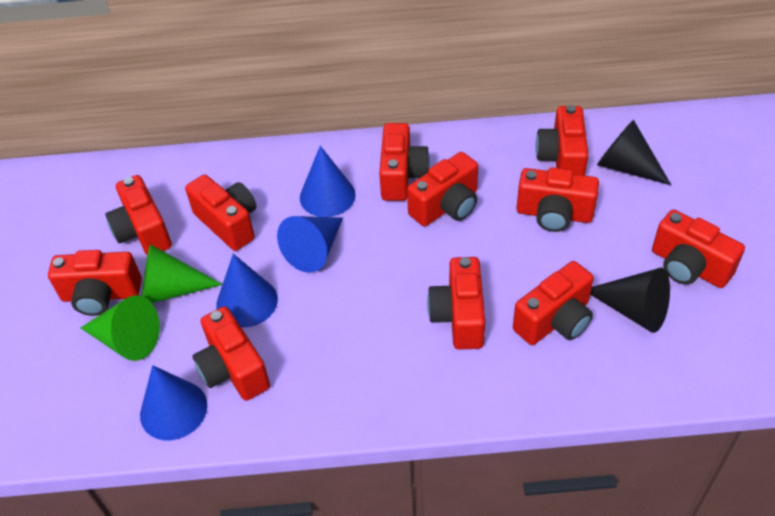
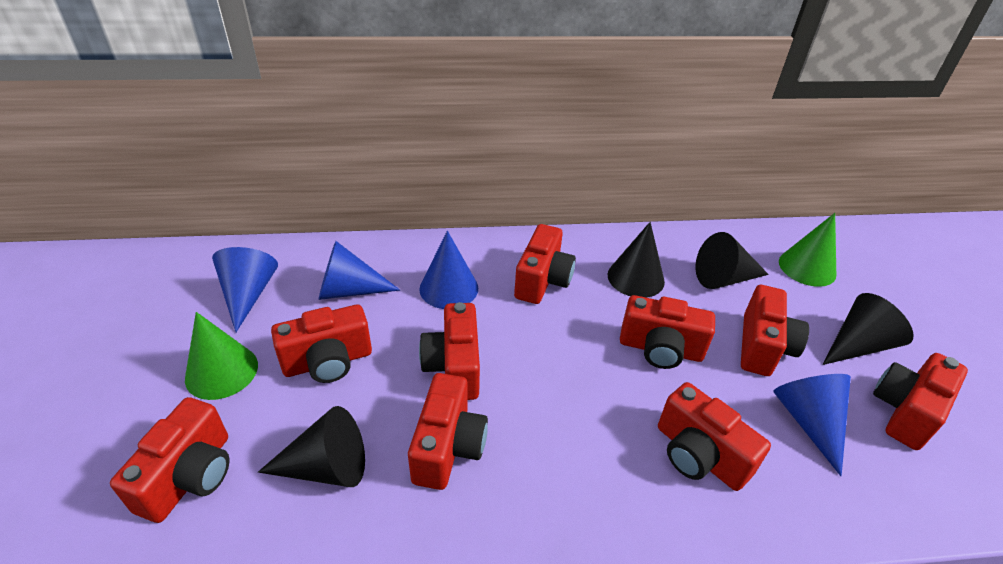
black cone: [590,267,670,333] [597,120,671,185] = 2 -> [258,406,365,487] [608,222,665,298] [695,232,769,289] [823,293,913,365] = 4
red camera: [48,250,142,316] [105,175,172,255] [185,174,256,251] [193,306,270,401] [379,123,430,201] [407,152,478,227] [427,257,485,349] [513,261,594,345] [516,168,599,232] [536,105,589,176] [652,209,745,288] = 11 -> [110,397,229,523] [271,304,372,383] [408,373,488,490] [419,302,480,400] [514,224,576,304] [620,295,715,369] [658,382,771,491] [741,285,809,376] [873,353,968,450] = 9

